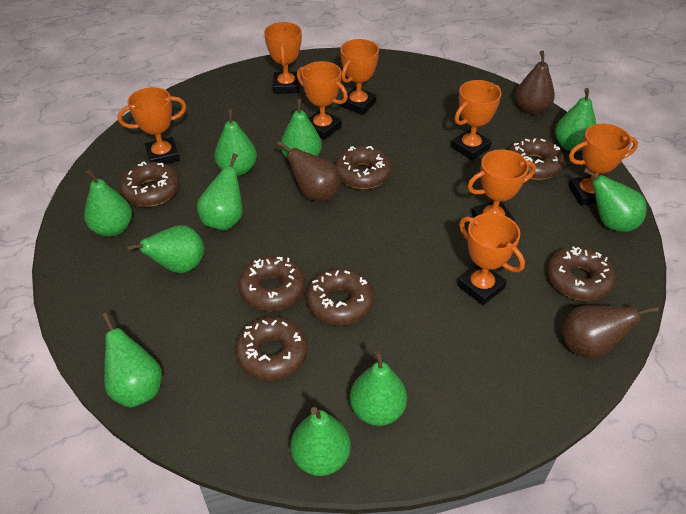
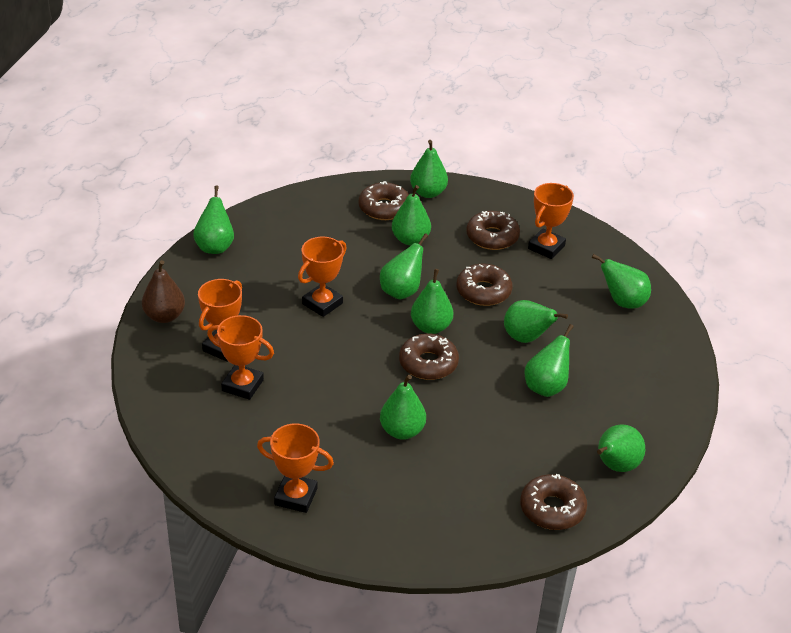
brown donut: [120,162,180,207] [235,317,308,381] [238,256,305,311] [306,268,374,325] [335,146,392,189] [509,137,565,180] [547,246,616,301] = 7 -> [359,181,409,220] [399,333,459,380] [456,264,513,306] [466,211,520,250] [520,474,587,530] = 5
brown pear: [277,141,340,202] [515,51,555,114] [562,306,659,358] = 3 -> [142,260,185,323] = 1
orange trophy: [118,87,186,164] [264,22,302,94] [297,61,348,140] [340,39,379,115] [451,80,501,160] [458,213,525,305] [467,150,536,222] [568,124,638,206] = 8 -> [198,279,242,362] [207,315,274,400] [257,423,334,513] [298,237,347,317] [528,183,574,259] = 5

